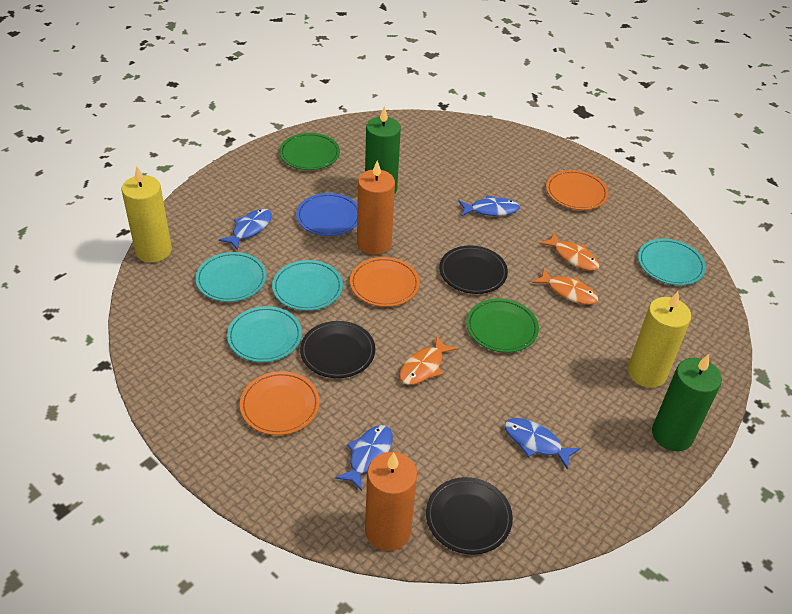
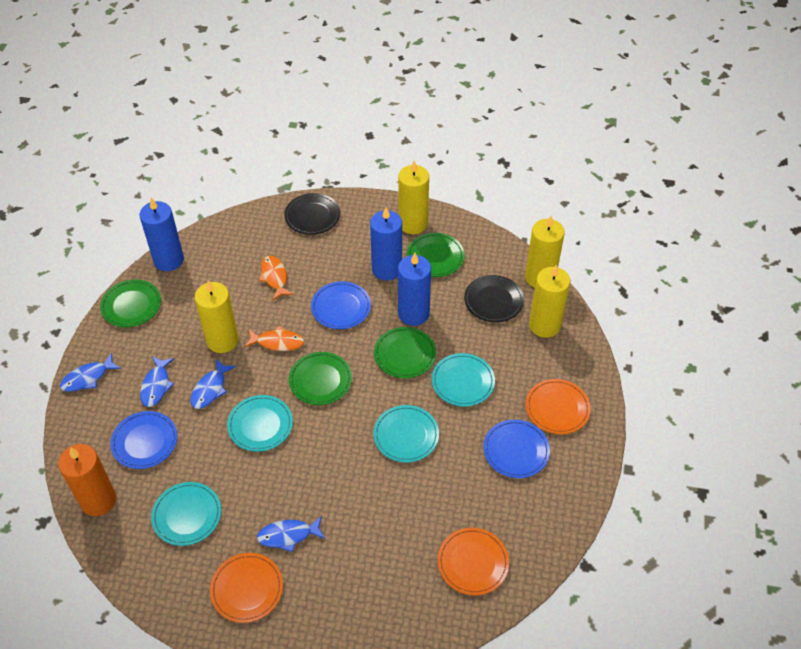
black plate: [300,321,375,378] [426,477,513,555] [439,245,508,294] = 3 -> [284,193,340,235] [464,275,524,323] = 2
blue candle: none = 0 -> [140,198,184,271] [370,207,402,280] [398,253,431,326] = 3
blue plate: [296,193,358,236] = 1 -> [110,411,177,469] [311,281,371,329] [483,420,550,478] = 3
green candle: [365,106,401,194] [652,354,722,451] = 2 -> none = 0
green plate: [279,133,340,170] [466,298,539,353] = 2 -> [100,280,161,327] [289,352,352,405] [374,327,436,378] [407,233,465,277] = 4
orange candle: [357,160,395,255] [365,452,417,551] = 2 -> [58,444,116,516] = 1
orange fish: [399,335,458,385] [532,268,598,305] [539,233,599,271] = 3 -> [244,326,304,351] [259,256,293,300] = 2
yellow candle: [121,166,172,263] [628,292,691,388] = 2 -> [195,280,239,353] [398,161,429,234] [525,216,565,288] [529,264,570,338] = 4

